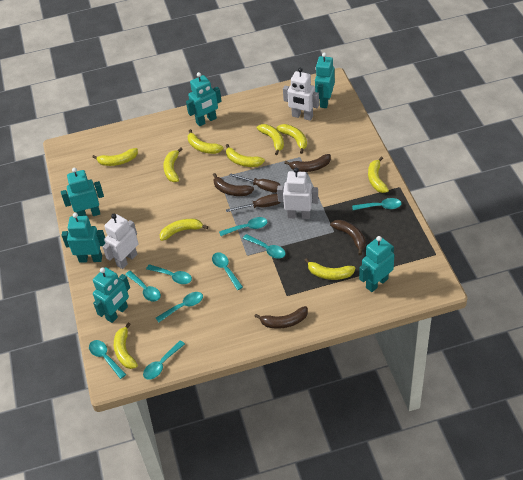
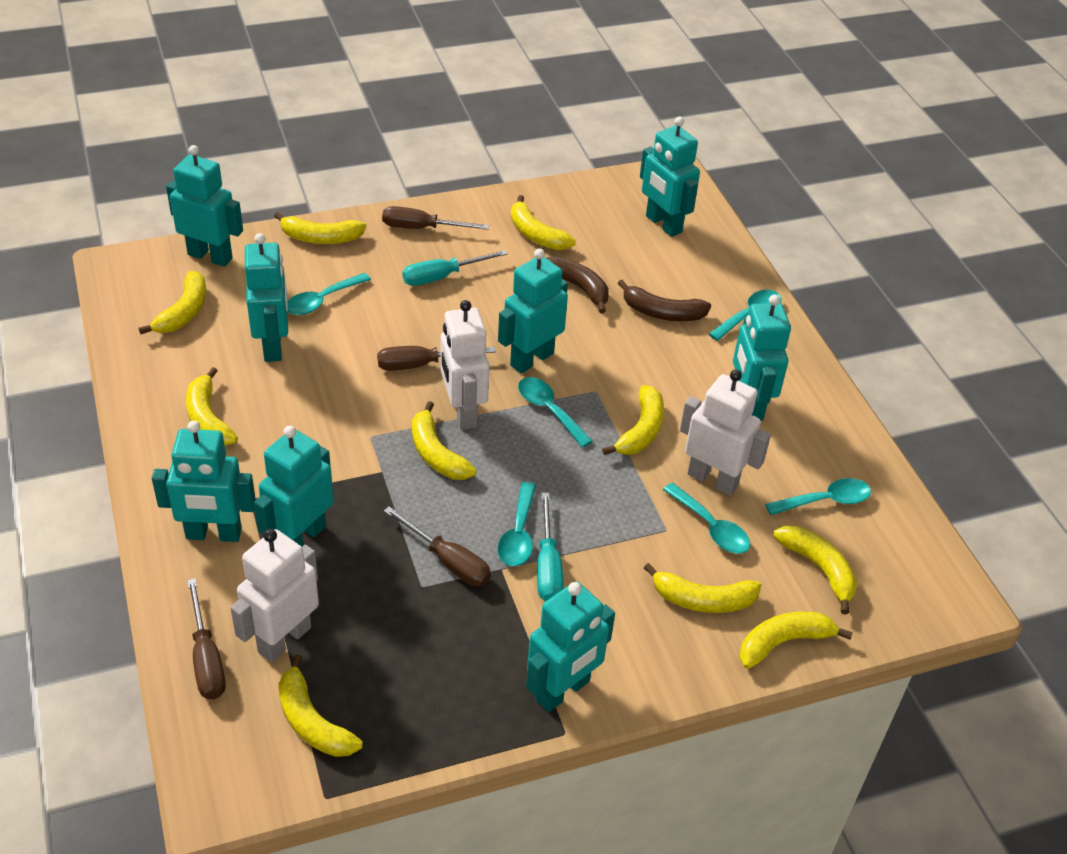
brown banana: [213,173,254,196] [254,306,308,329] [284,154,331,172] [330,220,366,255] = 4 -> [547,256,609,314] [618,280,711,321] = 2
brown screwdriver: [226,194,280,212] [229,173,281,193] = 2 -> [187,578,226,699] [377,346,496,371] [382,206,489,230] [384,507,491,586] = 4
turquoise robot: [61,168,104,216] [62,213,105,263] [93,267,130,323] [186,72,221,126] [315,53,335,108] [359,236,394,292] = 6 -> [152,420,256,542] [166,145,243,267] [245,233,288,362] [254,426,334,547] [498,248,568,373] [526,581,615,712] [640,116,700,237] [733,294,791,421] = 8
turquoise screwdriver: none = 0 -> [402,250,508,286] [537,493,564,601] = 2
turquoise spoon: [89,340,126,379] [125,271,161,302] [143,340,185,380] [146,264,192,284] [156,292,203,322] [212,252,243,290] [219,217,267,236] [243,234,286,259] [352,198,402,210] = 9 -> [288,273,371,315] [498,482,536,566] [518,377,593,447] [663,483,750,554] [709,290,781,341] [765,478,871,515] = 6

